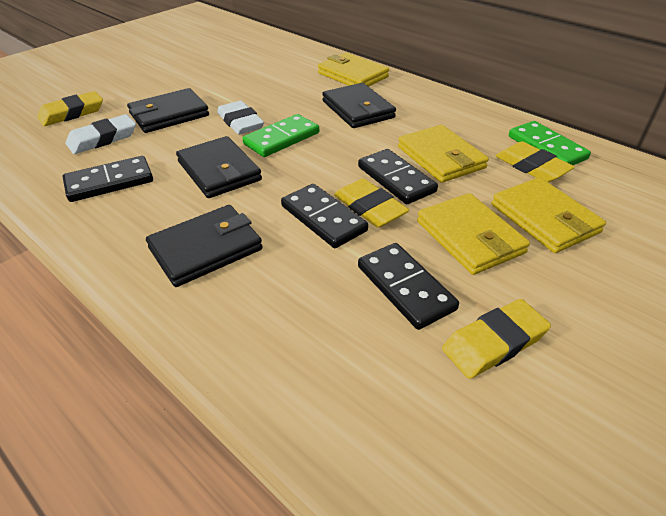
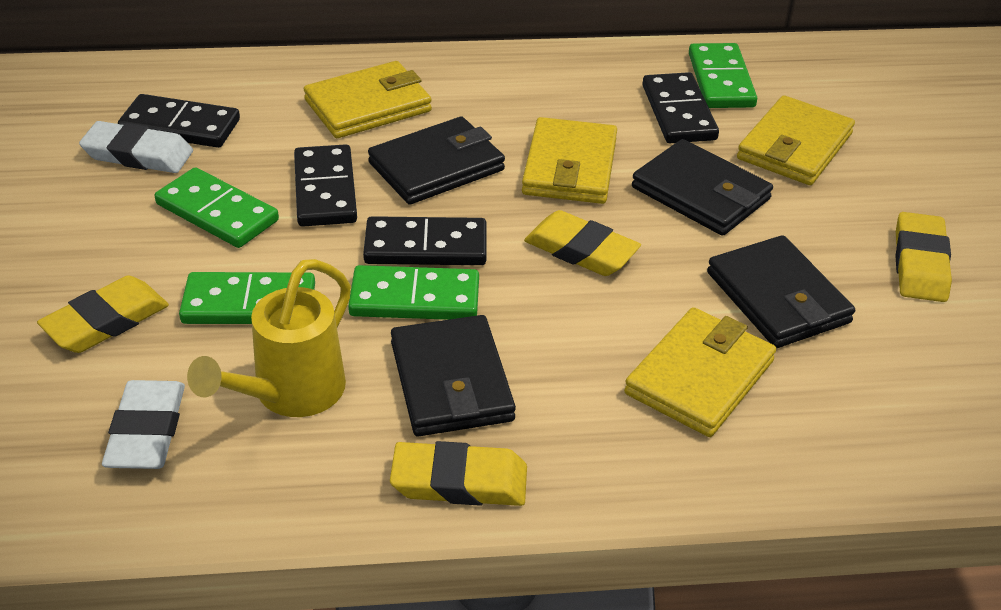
green domino: [243,114,319,157] [509,121,591,165] = 2 -> [155,167,279,248] [179,272,315,324] [348,265,479,320] [689,43,757,108] = 4
yellow watering can: none = 0 -> [187,259,351,417] = 1

